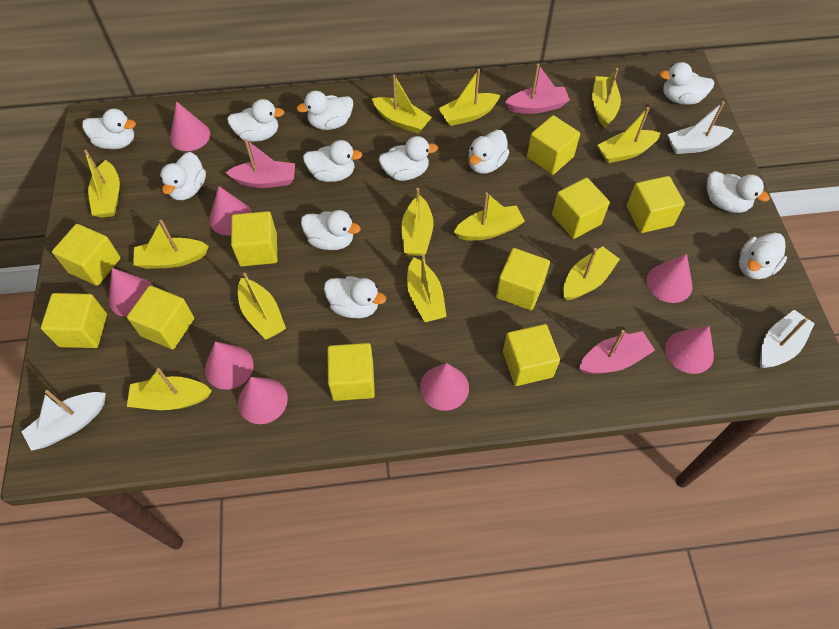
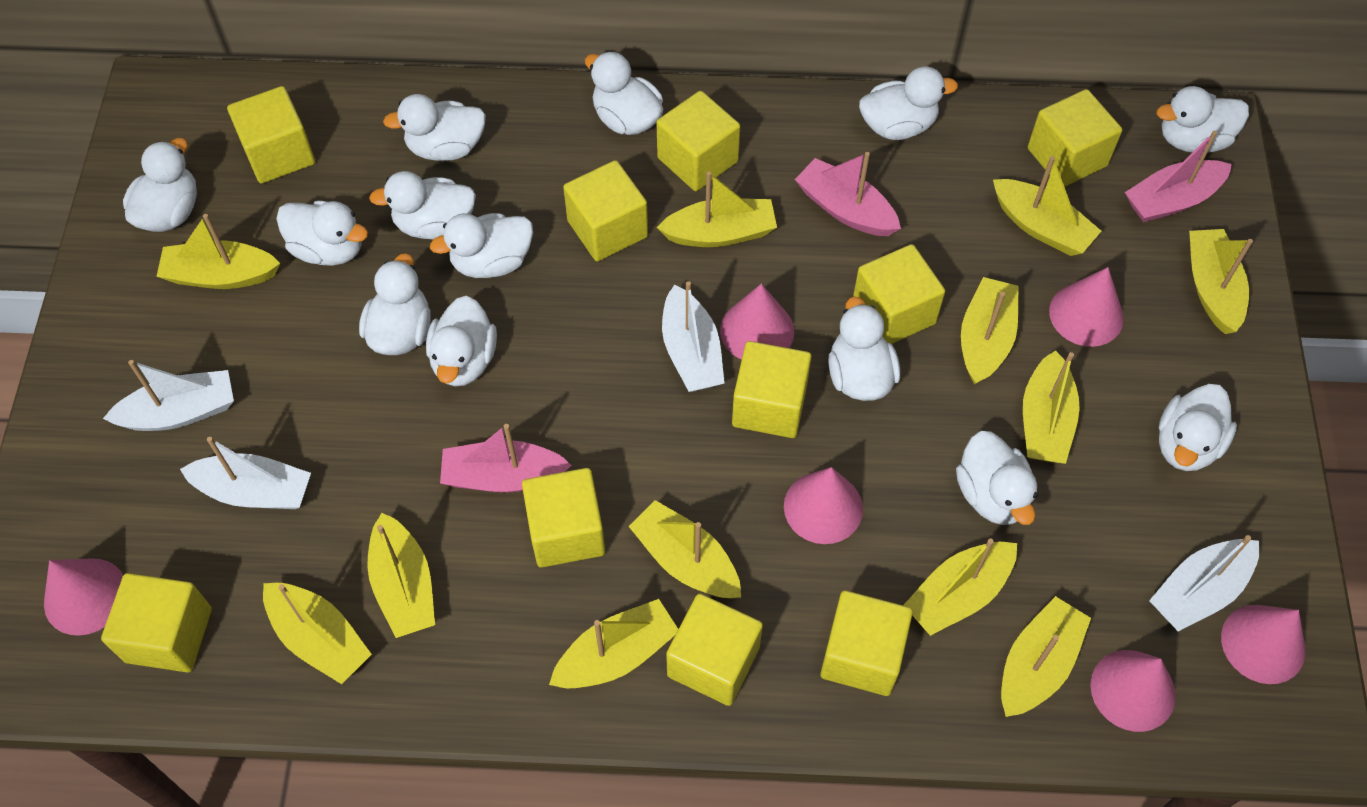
pink cone: [109,268,153,317] [170,101,210,151] [205,342,254,389] [209,186,252,236] [238,377,288,424] [420,363,469,411] [647,254,692,303] [665,326,714,374] = 8 -> [44,558,123,636] [720,284,794,360] [784,467,863,544] [1049,267,1124,347] [1090,650,1176,732] [1221,605,1306,684] = 6
white boat: [21,390,106,451] [668,101,734,154] [760,310,815,369] = 3 -> [103,360,234,431] [180,437,311,509] [662,281,725,392] [1149,535,1259,631] = 4
white duck: [83,109,136,149] [160,152,206,200] [227,99,284,142] [297,91,353,130] [301,210,361,250] [303,140,362,182] [324,276,386,318] [379,136,438,181] [468,130,510,174] [660,62,714,105] [707,171,770,213] [739,233,787,279] = 12 -> [123,138,197,232] [276,201,368,266] [359,253,431,355] [369,171,476,240] [383,94,486,161] [426,296,497,386] [430,213,533,278] [585,51,663,135] [828,296,900,401] [859,66,958,140] [956,431,1037,525] [1157,86,1249,153] [1159,384,1237,471] = 13

